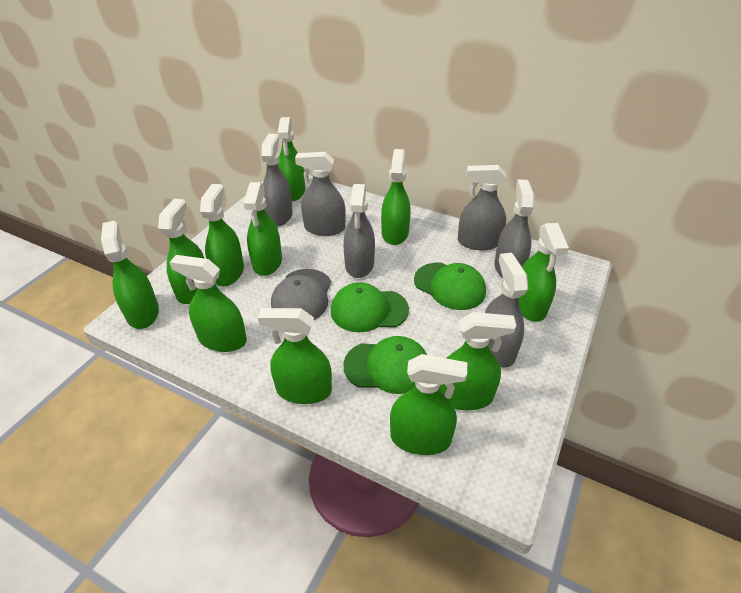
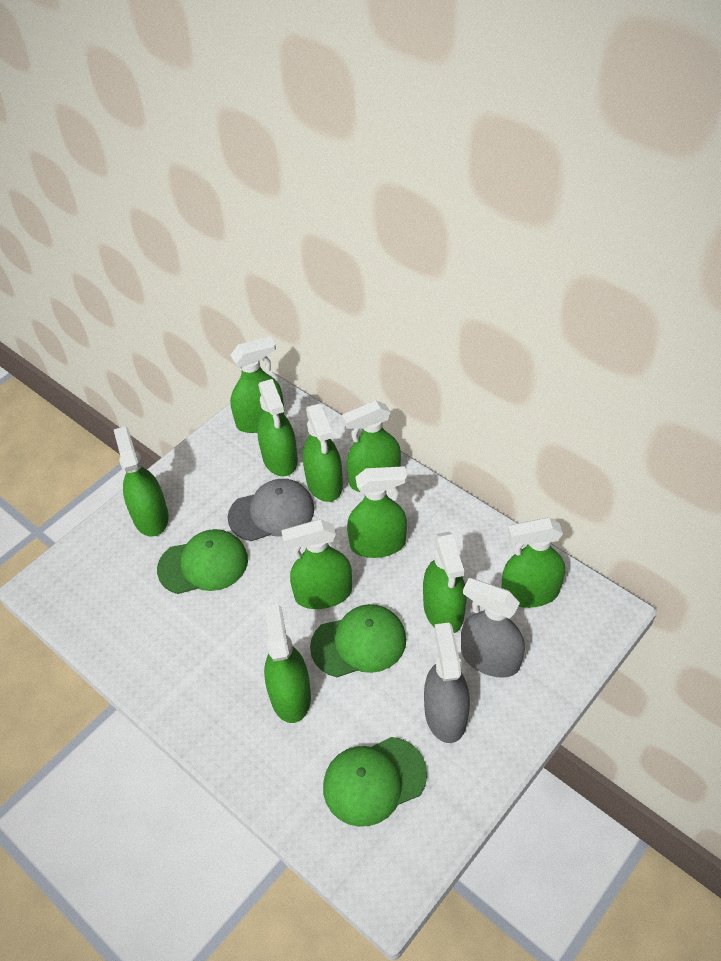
green spray bottle: [101,221,159,329] [158,199,204,304] [169,255,247,352] [200,184,244,286] [243,182,282,276] [258,308,332,404] [278,117,305,201] [381,149,411,245] [390,354,467,455] [440,312,516,410] [519,223,569,322] = 11 -> [114,426,169,537] [230,337,284,433] [257,379,298,476] [264,604,311,723] [281,519,352,609] [303,403,343,502] [342,400,401,492] [347,466,407,558] [423,532,467,633] [501,517,565,608] = 10
grey spray bottle: [261,134,293,227] [295,152,346,236] [344,184,375,278] [458,165,506,250] [485,253,528,367] [494,179,535,278] = 6 -> [424,623,470,743] [461,578,525,678] = 2

